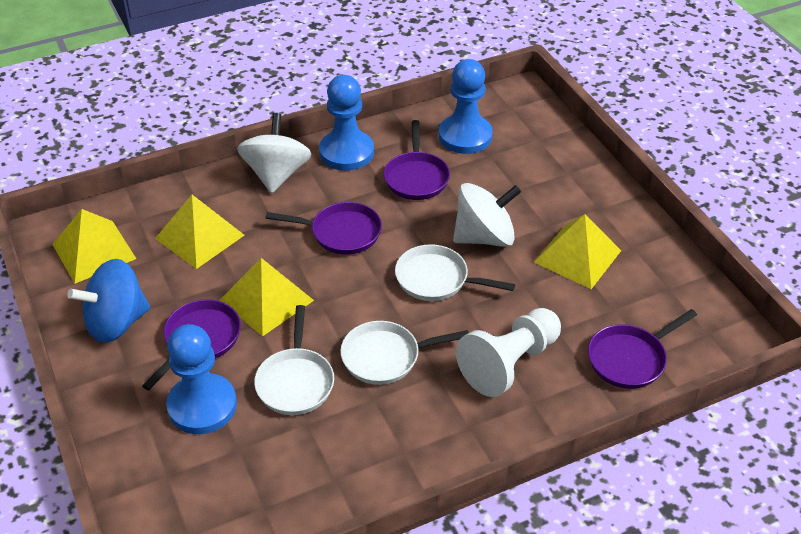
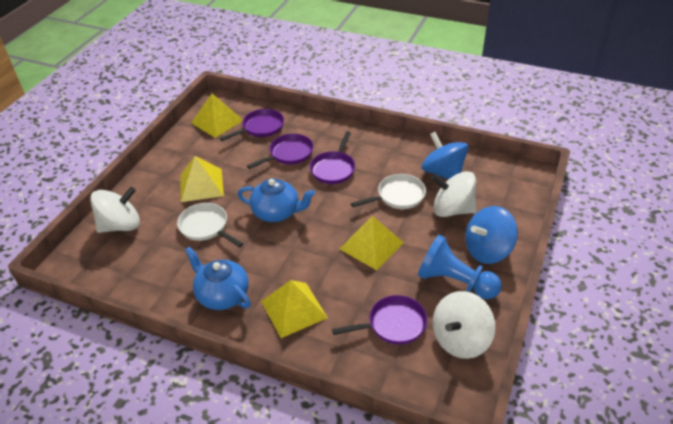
blue pawn: [166,324,237,434] [319,75,374,171] [439,59,493,154] = 3 -> [418,235,502,299] = 1
blue spinning top: [67,259,150,343] = 1 -> [421,132,469,180] [465,206,518,264] = 2
blue teapot: none = 0 -> [185,247,251,310] [238,178,315,222] = 2
white pan: [254,305,334,415] [340,321,469,385] [395,244,515,301] = 3 -> [177,203,243,248] [351,174,426,209] = 2
white pawn: [456,308,561,397] = 1 -> none = 0
white spinning top: [237,113,311,193] [453,183,521,247] = 2 -> [90,187,140,233] [432,171,477,217] [433,291,495,359] = 3

